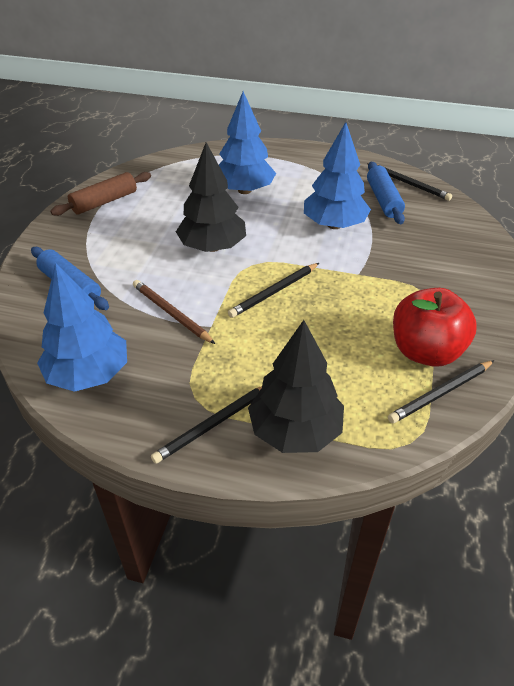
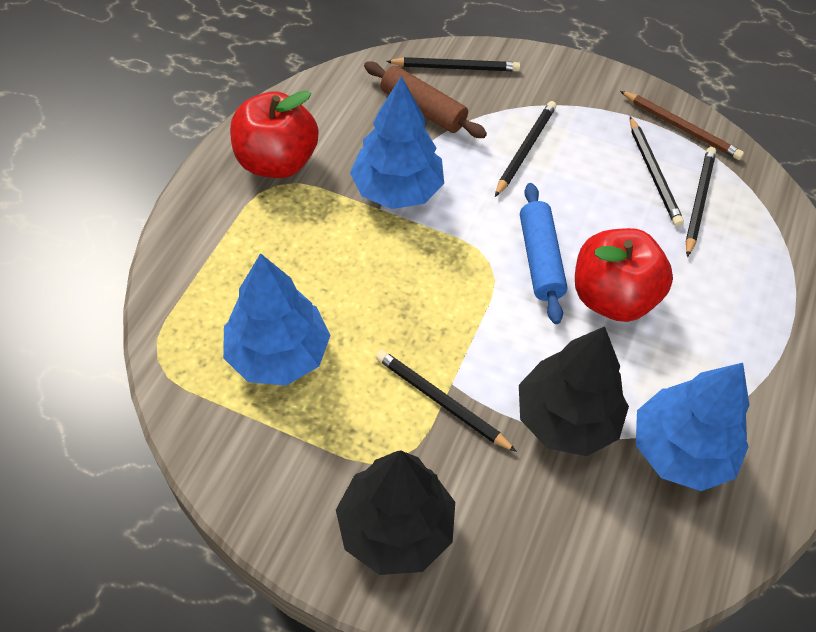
black pencil: [151,386,262,464] [228,263,319,318] [367,163,452,201] [388,360,495,423] = 4 -> [376,350,517,452] [386,57,520,72] [495,101,556,197] [630,117,684,227] [686,147,716,257] = 5
blue rolling pin: [31,247,109,310] [367,162,405,224] = 2 -> [520,183,568,324] = 1
red apple: [393,288,477,367] = 1 -> [230,90,318,178] [575,228,673,322] = 2

